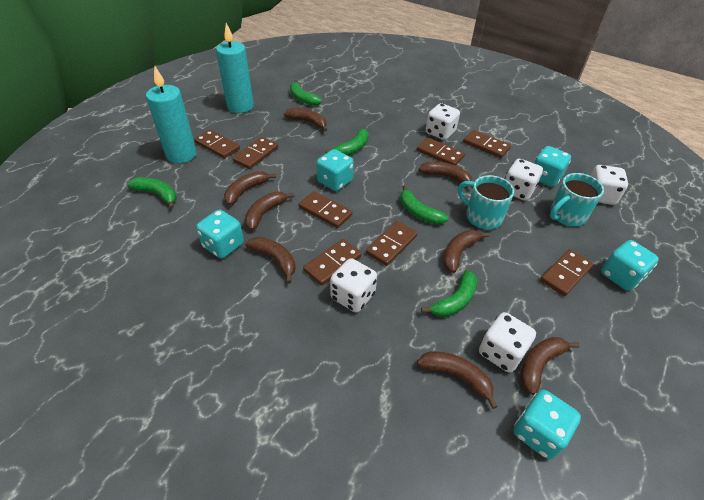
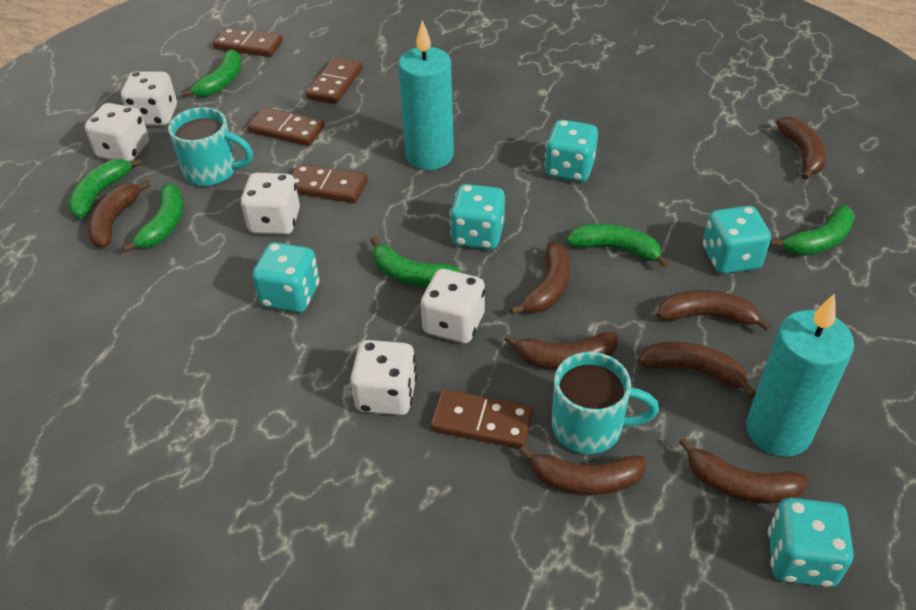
brown domino: [194,130,240,159] [233,137,278,169] [298,191,352,228] [303,239,362,286] [366,221,418,266] [416,137,465,166] [463,130,511,158] [540,249,594,296] = 8 -> [213,27,283,57] [247,107,325,146] [291,164,368,203] [306,57,363,104] [430,389,533,449] = 5
green banana: [127,178,177,209] [290,80,322,106] [325,129,369,155] [400,185,449,225] [421,270,477,317] = 5 -> [68,158,142,218] [122,184,183,253] [181,49,241,97] [371,237,461,287] [566,224,669,268] [770,205,855,255] = 6

